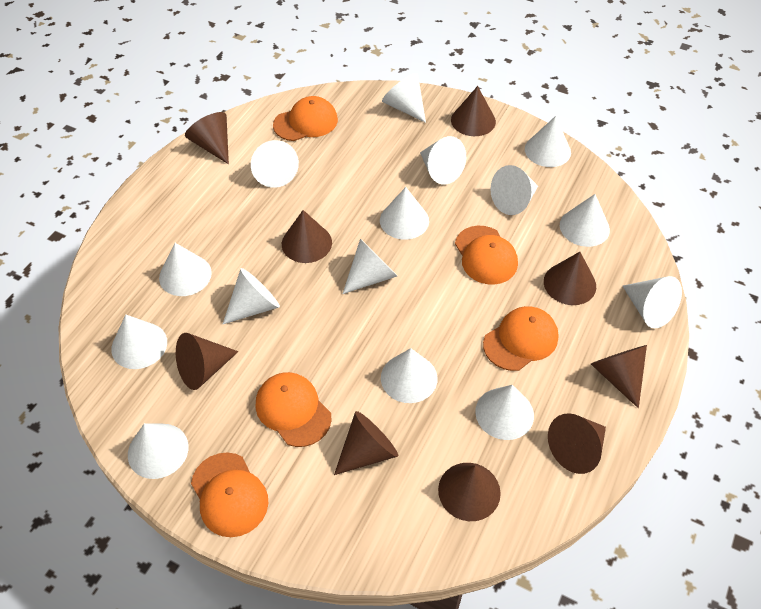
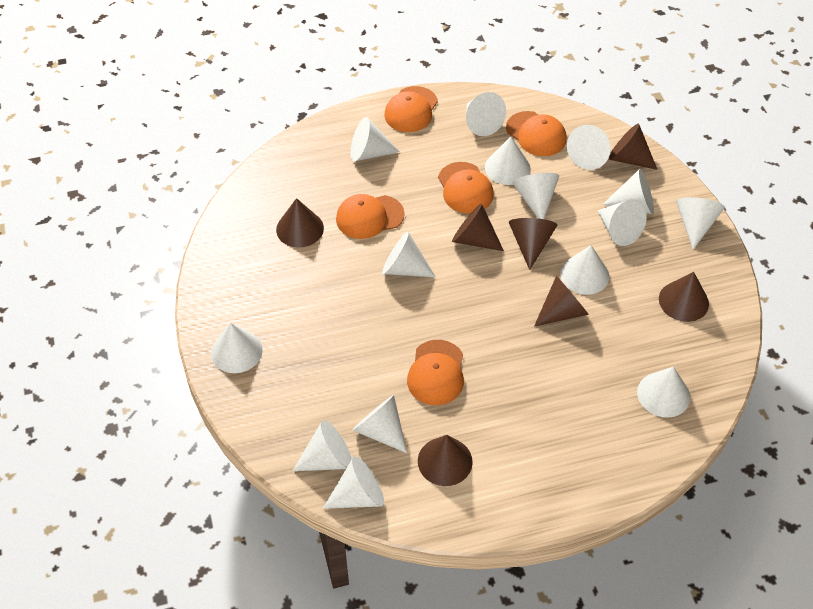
brown cone: [176,333,238,390] [185,112,229,164] [282,210,332,263] [334,411,398,475] [438,463,501,521] [451,86,496,136] [544,252,596,305] [548,413,606,474] [591,345,647,408] = 9 -> [276,198,324,248] [418,435,473,486] [452,203,504,251] [509,218,557,270] [534,276,589,327] [608,124,658,170] [659,272,709,322] = 7

